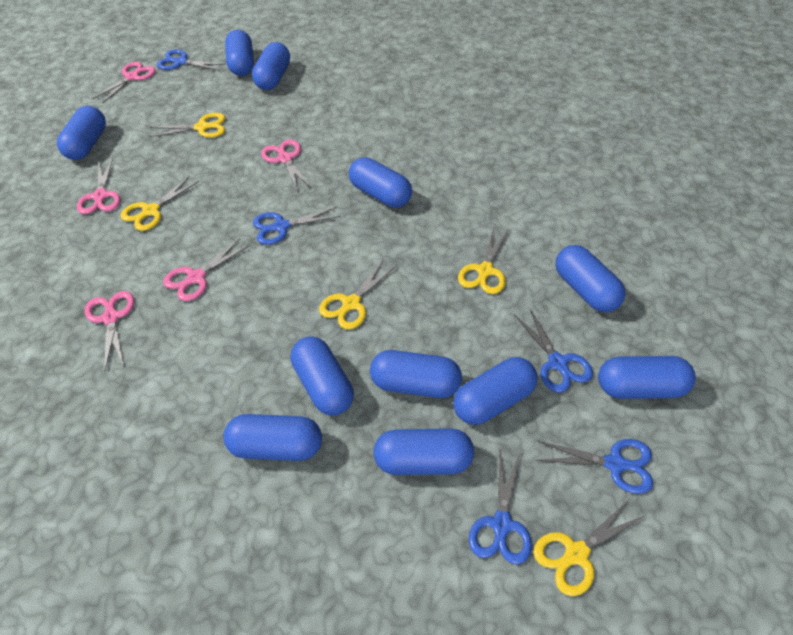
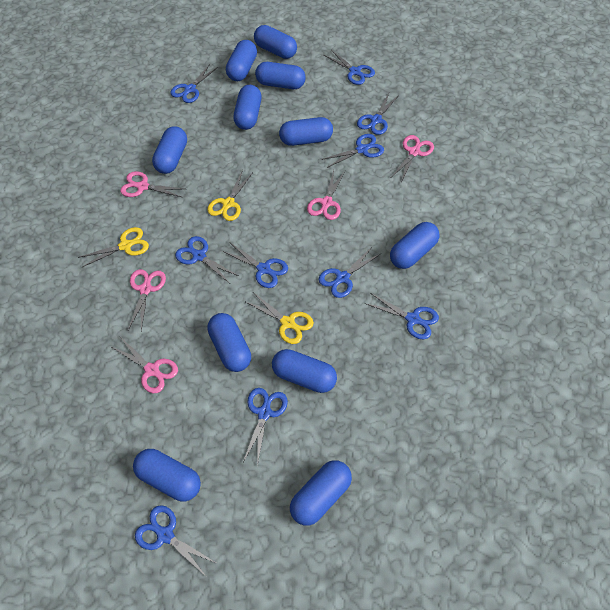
blue scissors: [157,49,225,71] [253,207,341,245] [469,450,532,565] [514,309,593,392] [536,439,653,494] = 5 -> [135,505,218,576] [170,64,218,103] [175,236,239,283] [222,243,288,288] [243,388,288,466] [319,247,382,298] [322,134,384,168] [324,50,375,85] [357,93,399,135] [365,293,439,339] = 10
yellow scissors: [121,176,199,231] [149,113,225,138] [319,259,397,330] [458,226,509,294] [533,500,646,596] = 5 -> [78,227,149,267] [207,170,253,221] [246,292,314,344] = 3

